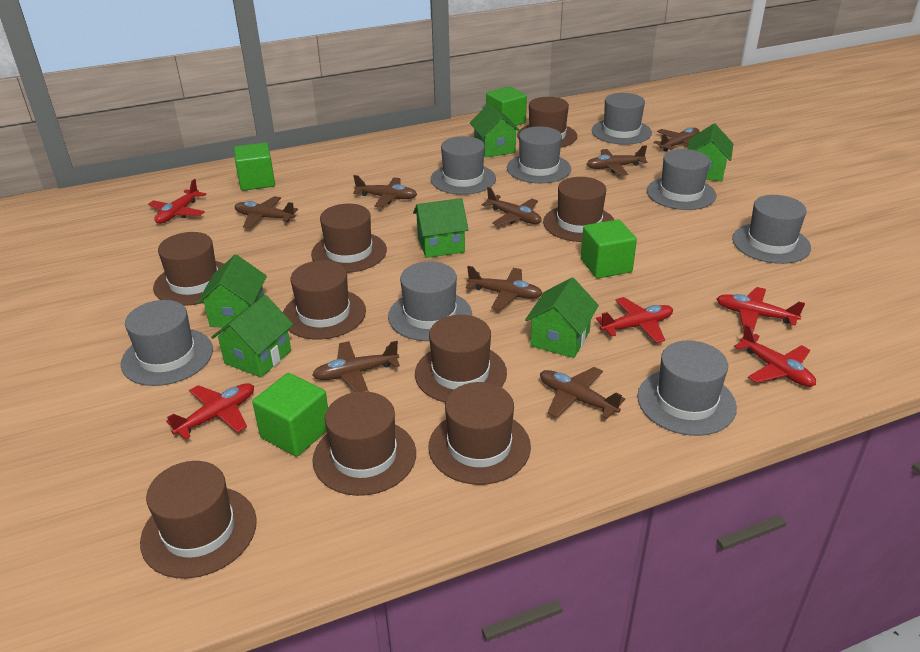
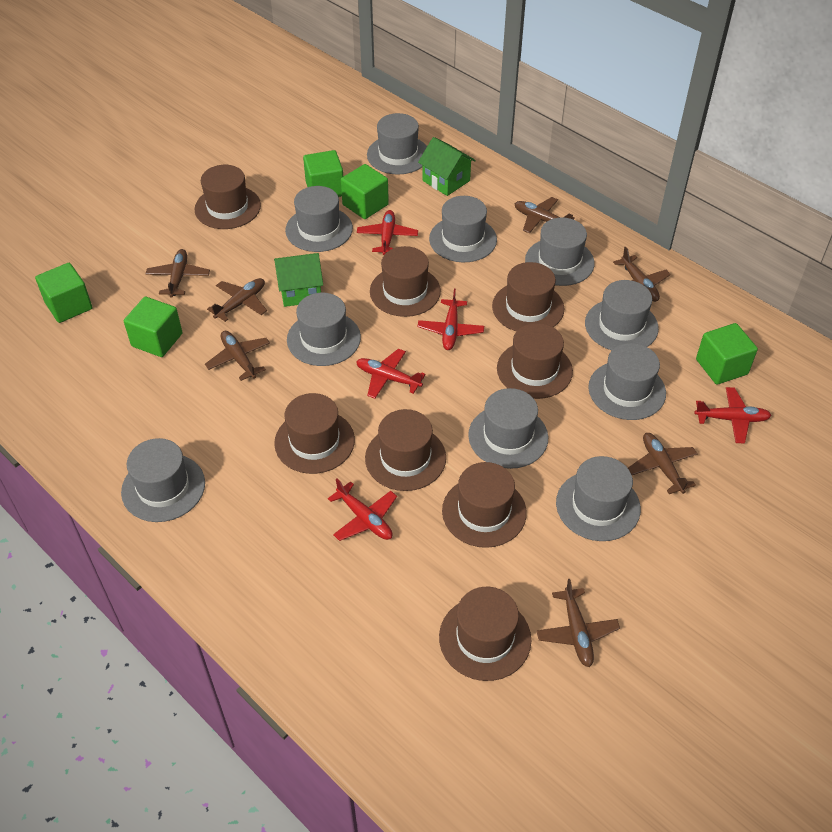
brown hat: [140,461,257,579] [153,232,224,306] [283,260,366,339] [311,204,387,273] [313,391,416,496] [415,315,507,402] [428,382,531,485] [517,97,577,148] [543,177,614,242] = 9 -> [194,165,261,229] [274,393,355,474] [365,409,446,491] [370,246,441,317] [439,587,531,681] [442,462,527,548] [492,262,564,332] [497,323,573,399] = 8
brown plane: [234,196,298,228] [312,341,400,392] [353,175,417,208] [466,266,543,310] [481,187,541,226] [540,367,625,419] [587,145,648,176] [653,127,700,151] = 8 -> [145,249,210,298] [205,331,270,381] [207,278,267,322] [514,197,575,233] [537,579,620,667] [613,247,671,302] [628,433,697,494] = 7
green cube: [234,143,275,191] [252,373,328,457] [486,86,527,126] [581,220,637,278] = 4 -> [35,263,92,323] [124,297,182,357] [303,150,343,197] [341,164,389,219] [696,323,758,385] = 5
green house: [197,255,267,328] [211,295,293,378] [413,198,469,258] [470,103,521,158] [525,277,599,358] [687,124,733,181] = 6 -> [274,253,323,307] [418,137,476,196] = 2
grey hat: [121,300,213,386] [388,261,472,341] [431,136,496,195] [507,126,571,183] [592,93,652,145] [637,340,737,436] [647,149,717,210] [732,195,811,264] = 8 -> [121,438,205,522] [285,186,353,252] [287,293,361,366] [367,113,427,175] [429,196,497,262] [468,388,548,469] [525,217,595,286] [556,456,641,541] [585,280,659,350] [588,343,666,420] = 10

